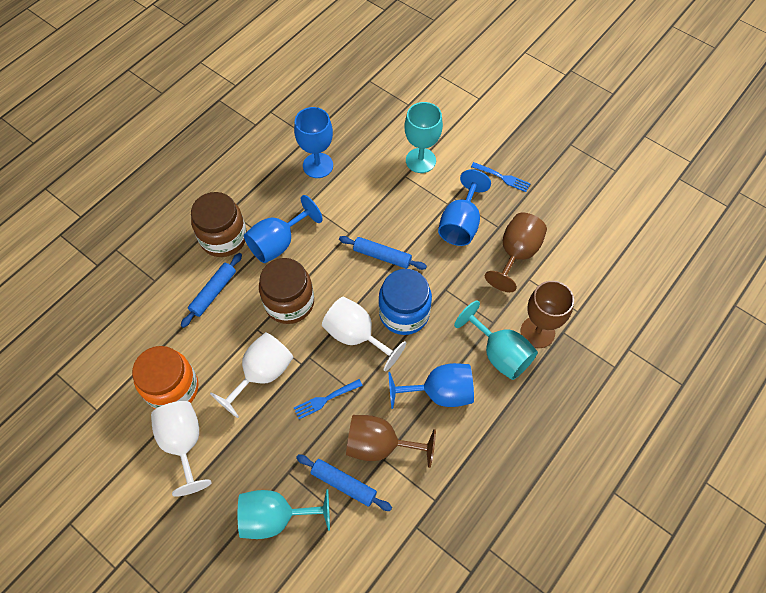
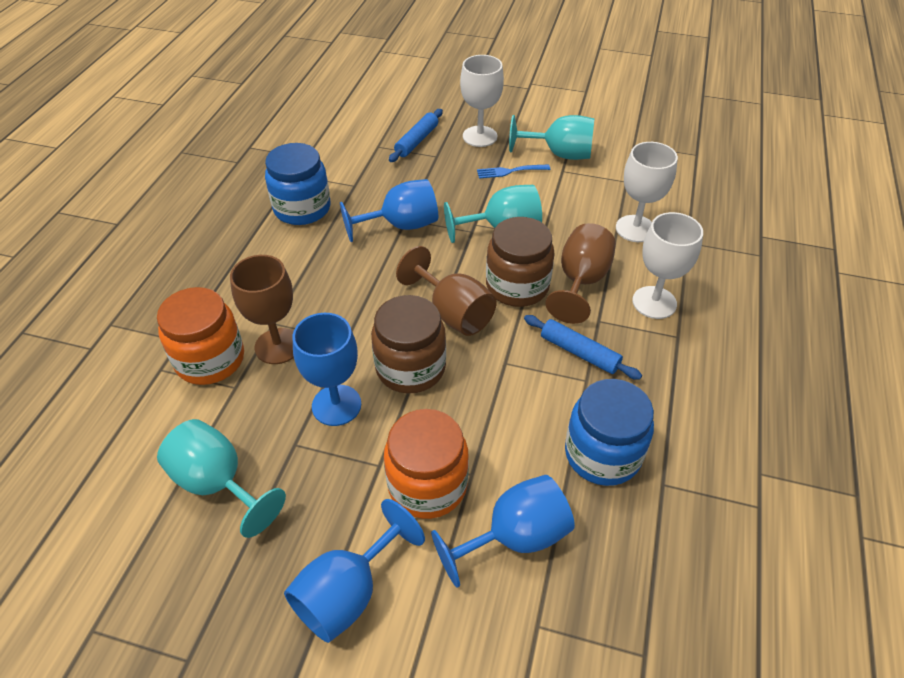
blue fork: [294,379,363,419] [471,162,531,192] = 2 -> [477,164,550,179] = 1
blue jar: [378,269,432,335] = 1 -> [265,143,331,225] [565,379,654,486] = 2
blue rolling pin: [181,253,242,328] [296,455,392,511] [339,236,427,270] = 3 -> [389,109,443,162] [524,315,642,380] = 2
orange jar: [132,346,199,409] = 1 -> [157,287,244,385] [384,409,469,519] = 2

